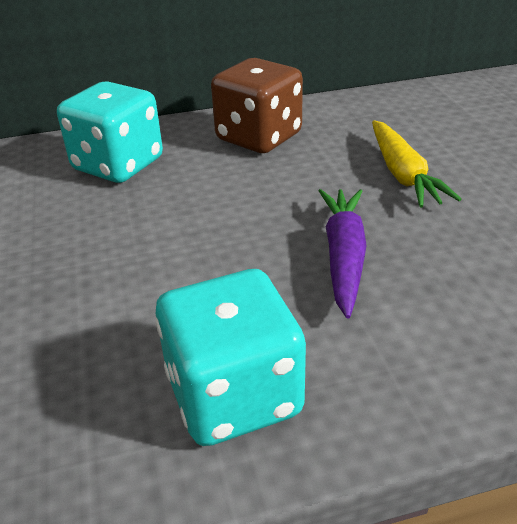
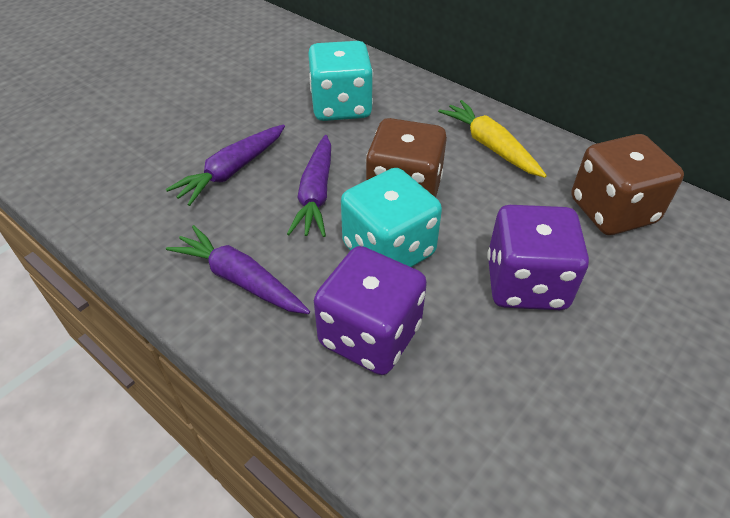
brown dice: [211,58,303,153] = 1 -> [366,118,447,197] [571,134,684,235] = 2
purple carrot: [319,189,367,319] = 1 -> [166,124,285,206] [166,225,310,314] [287,135,331,237] = 3
purple dice: none = 0 -> [314,246,427,375] [487,205,589,310] = 2

